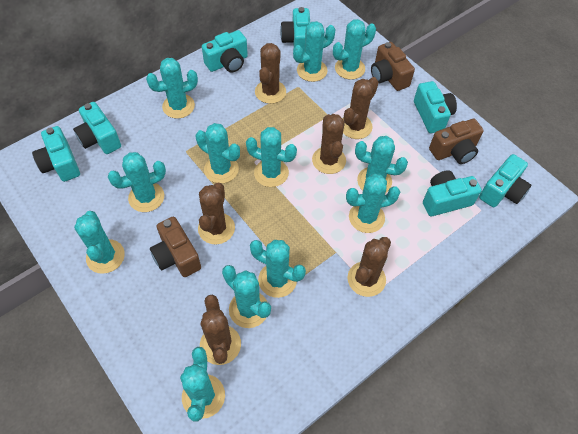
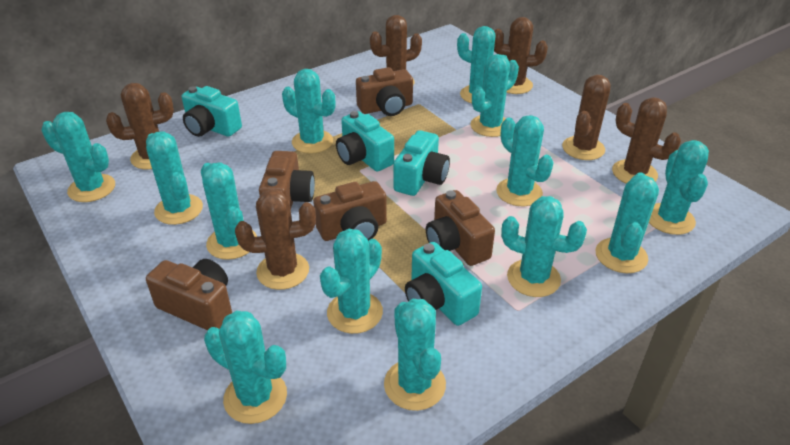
brown camera: [150,217,201,277] [371,42,415,91] [429,119,484,164] = 3 -> [146,259,232,330] [259,151,315,209] [313,181,387,241] [356,67,413,116] [426,190,495,266] = 5
turquoise cactus: [74,211,125,274] [108,152,166,212] [146,58,198,119] [180,347,225,422] [196,123,240,184] [222,265,271,328] [246,127,297,187] [250,240,306,298] [293,21,335,82] [333,19,376,80] [346,174,400,233] [355,136,408,192] = 12 -> [41,112,115,202] [146,131,203,225] [201,162,257,260] [204,311,287,424] [282,69,335,154] [320,229,383,334] [384,299,446,411] [457,26,509,103] [470,54,519,137] [496,115,554,206] [501,196,587,297] [595,172,659,273] [649,140,709,235] = 13
turquoise camera: [32,126,80,182] [73,102,121,154] [202,30,248,73] [280,7,310,52] [414,81,457,133] [423,170,482,216] [479,154,531,208] = 7 -> [182,86,242,137] [336,111,394,171] [393,130,450,196] [405,242,482,326] = 4

